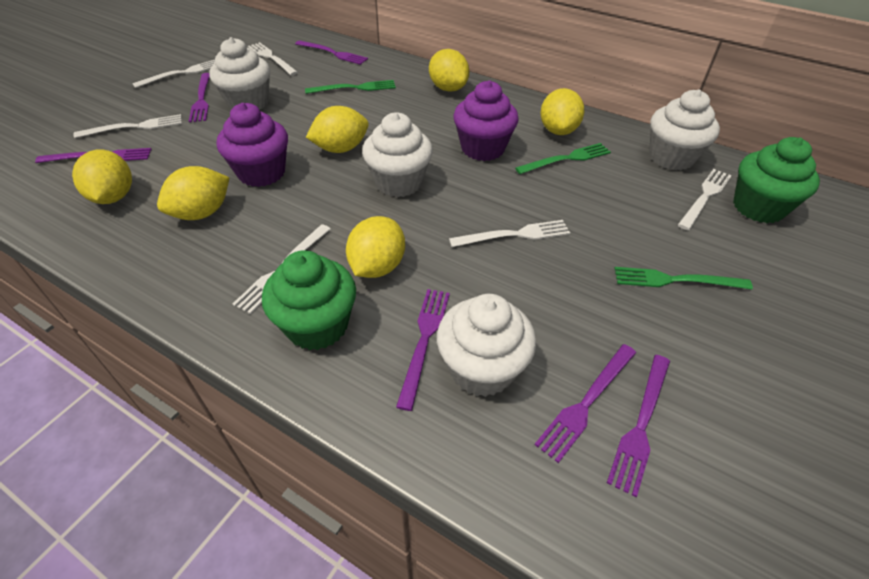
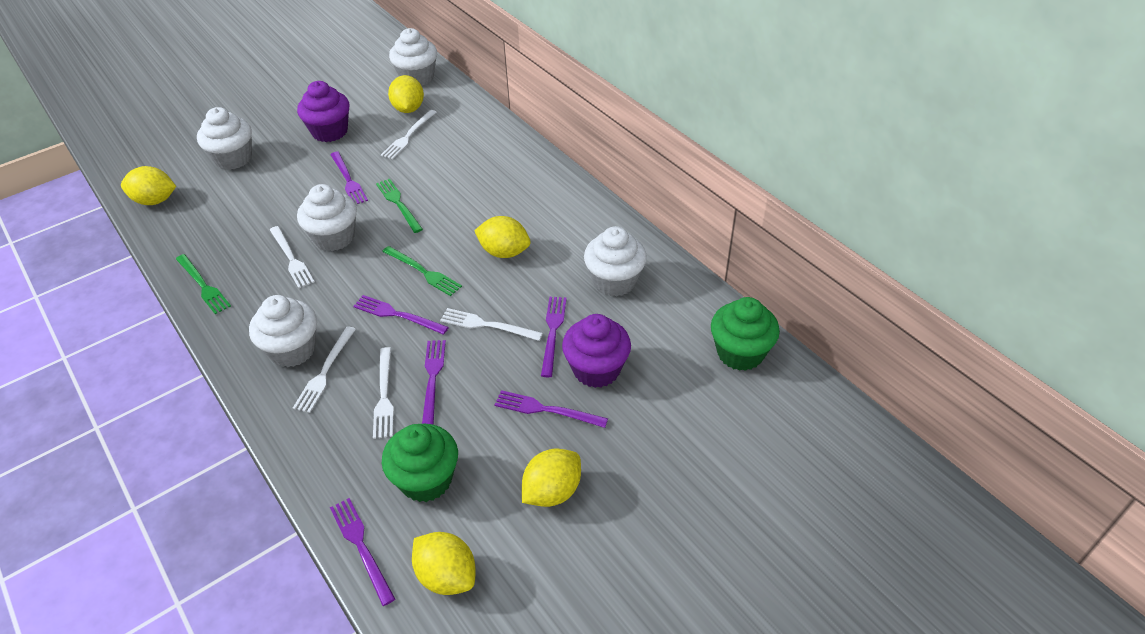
white cupcake: [210,37,270,110] [362,112,433,197] [437,294,536,397] [649,89,720,170] = 4 -> [197,107,252,170] [249,295,317,367] [297,184,357,251] [389,28,437,86] [584,226,647,297] = 5
white fork: [73,114,182,138] [132,60,215,88] [232,224,331,314] [248,42,298,75] [449,220,570,247] [678,169,732,230] = 6 -> [270,226,315,288] [293,326,356,413] [373,347,394,439] [381,110,437,159] [440,308,543,341] = 5
yellow lemon: [72,150,132,204] [157,166,229,220] [306,106,369,153] [346,216,405,278] [429,49,469,92] [540,88,584,135] = 6 -> [121,166,176,205] [388,75,424,113] [412,532,476,595] [474,216,531,258] [522,449,581,507] = 5

